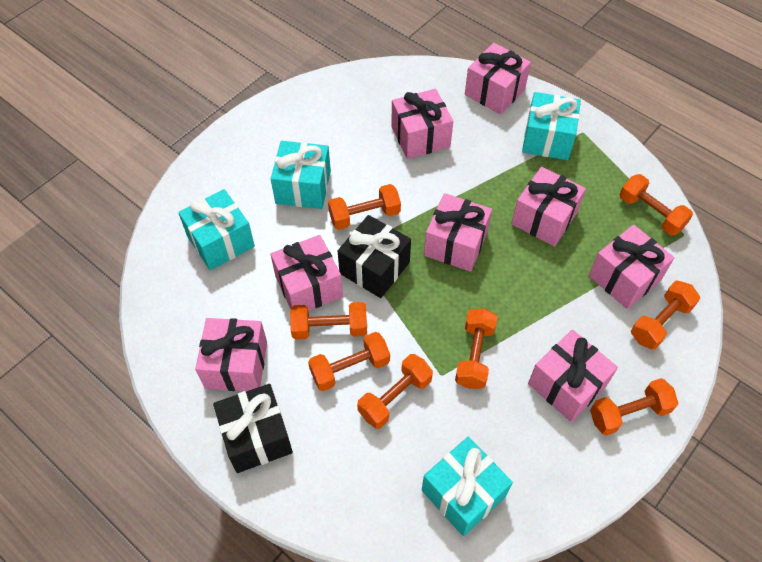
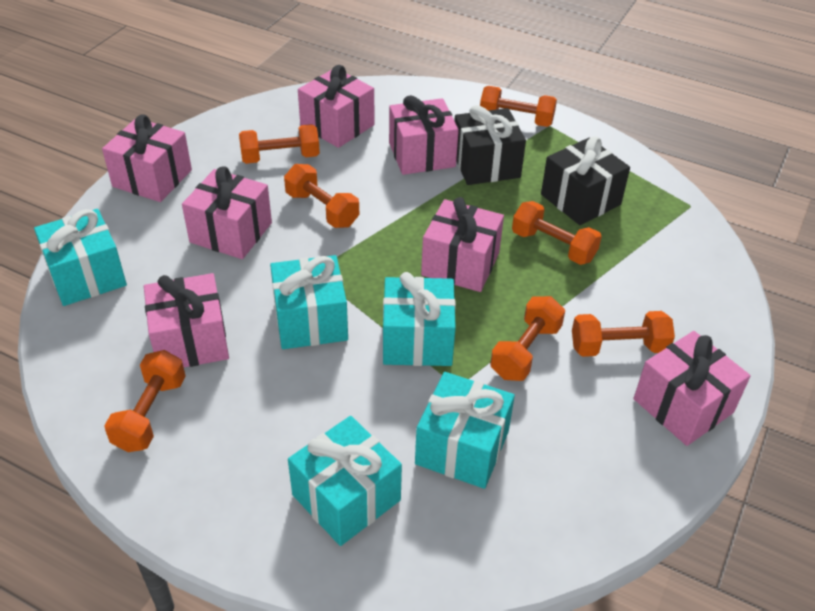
orange dumbbell: [290,302,367,340] [308,332,390,391] [328,184,401,230] [357,354,433,429] [455,308,498,389] [590,378,678,436] [619,174,693,235] [631,281,700,349] = 8 -> [104,350,186,452] [239,124,320,164] [284,164,359,228] [480,86,557,127] [490,296,565,381] [512,201,602,265] [572,311,675,357] = 7
pink gift: [195,318,267,391] [271,235,343,311] [391,89,453,159] [424,193,492,272] [465,43,531,115] [511,167,586,247] [528,330,618,422] [589,225,675,309] = 8 -> [102,114,192,202] [144,273,229,367] [182,166,272,259] [298,65,374,148] [389,95,459,175] [421,197,504,292] [634,331,751,446] = 7
turquoise gift: [178,189,255,270] [271,141,331,209] [422,437,513,536] [522,92,581,160] = 4 -> [34,209,127,306] [270,255,348,349] [288,416,402,546] [383,272,456,366] [415,372,515,489] = 5

